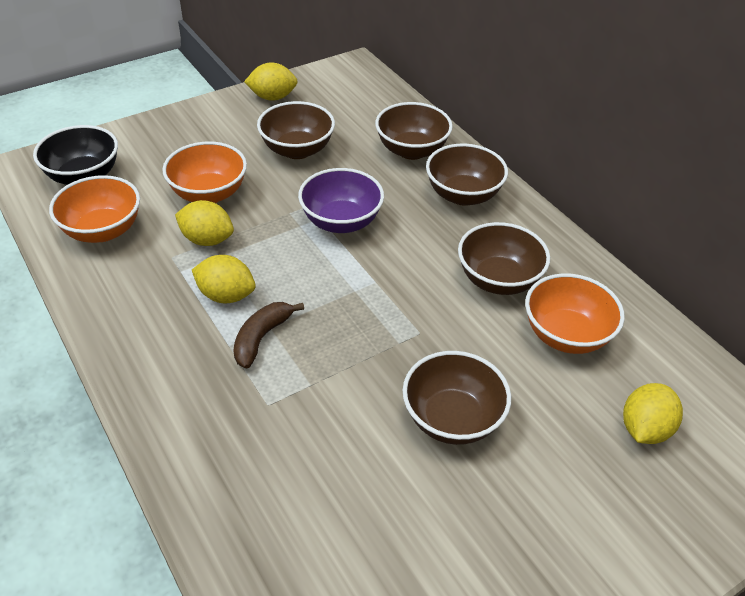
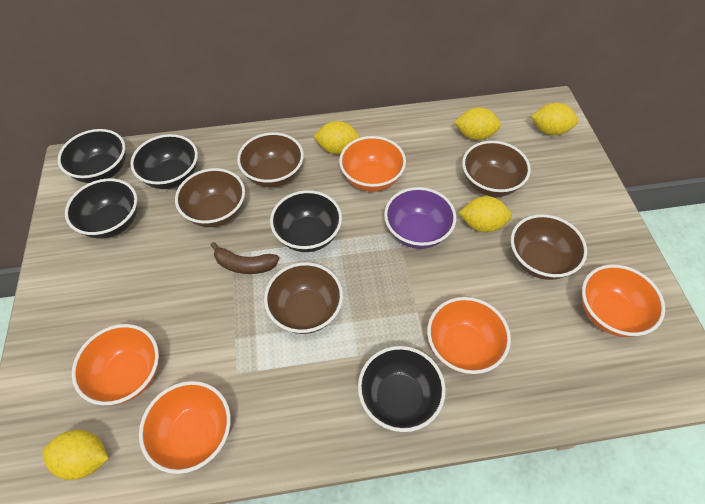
black bowl: [33,125,118,185] = 1 -> [58,129,126,183] [65,178,137,239] [130,134,198,189] [270,190,342,252] [358,346,446,432] = 5
orange bowl: [49,175,140,243] [162,142,247,203] [525,273,625,354] = 3 -> [72,324,159,405] [139,381,231,474] [339,136,406,192] [427,297,511,374] [582,265,665,337] = 5
yellow lemon: [175,200,234,246] [192,255,256,303] [244,62,298,101] [623,383,683,444] = 4 -> [42,430,109,480] [313,121,360,154] [454,107,501,140] [459,196,512,232] [531,103,578,135] = 5

